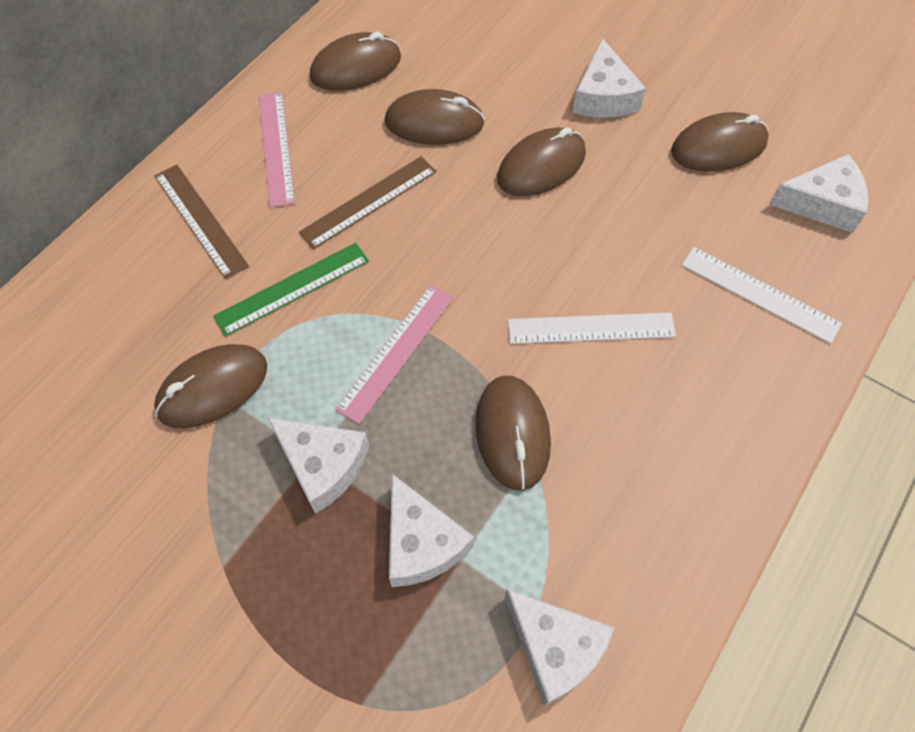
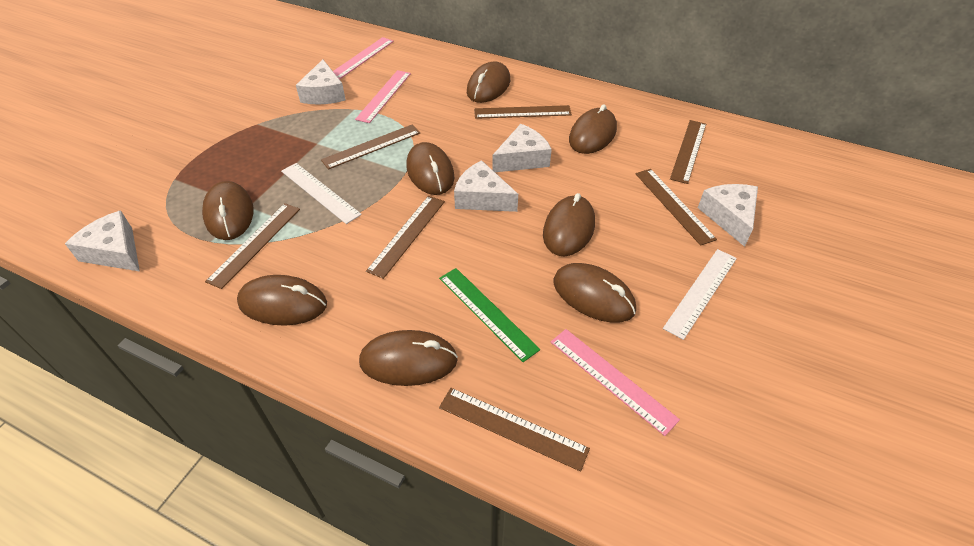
brown mouse: [154,344,267,429] [310,32,401,91] [385,89,485,145] [475,375,551,491] [497,127,586,196] [671,112,769,172] = 6 -> [202,181,254,240] [237,275,327,326] [359,330,458,386] [406,142,455,195] [467,61,510,103] [543,193,595,257] [553,263,636,323] [569,104,617,154] = 8
brown ruler: [155,165,249,279] [299,156,436,249] = 2 -> [205,203,300,289] [321,125,420,169] [366,196,445,279] [439,388,590,472] [474,105,572,119] [635,169,717,246] [670,120,706,184] = 7
pink ruler: [259,92,295,208] [335,285,453,424] = 2 -> [333,37,394,80] [355,70,411,123] [551,329,680,436] = 3

